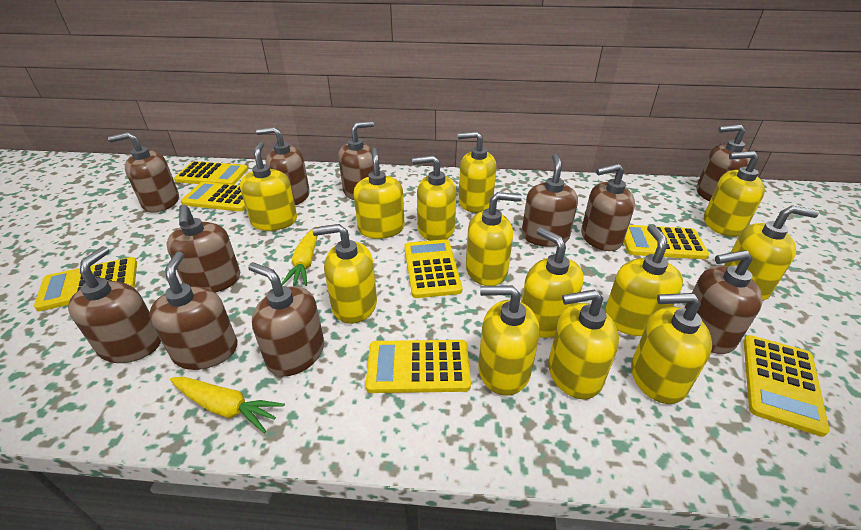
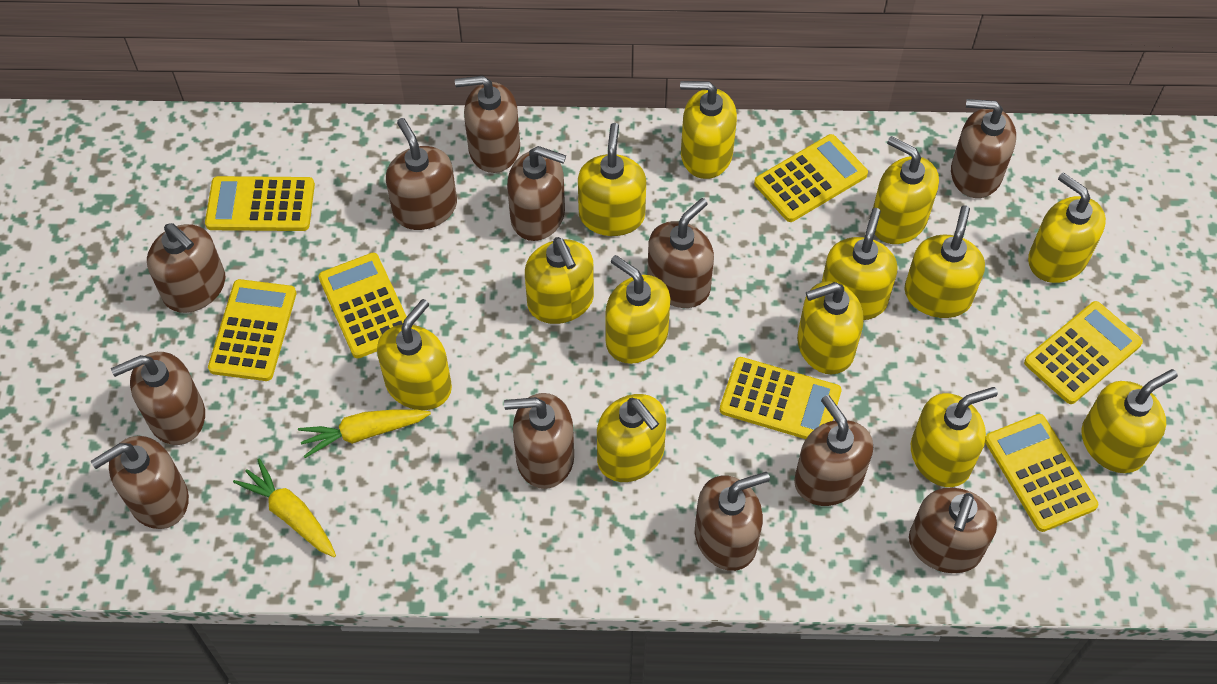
brown soap dispenser: [68,246,161,363] [108,132,179,213] [149,252,237,370] [166,204,240,293] [248,262,324,376] [256,127,310,205] [338,121,374,200] [522,154,578,247] [581,164,635,251] [685,250,763,354] [696,125,751,201] = 11 -> [91,436,189,529] [111,352,205,445] [147,223,225,313] [386,118,457,230] [455,76,520,173] [504,393,574,489] [507,146,566,241] [647,198,714,308] [695,472,770,571] [794,395,873,506] [909,488,997,573] [951,99,1016,198] = 12

